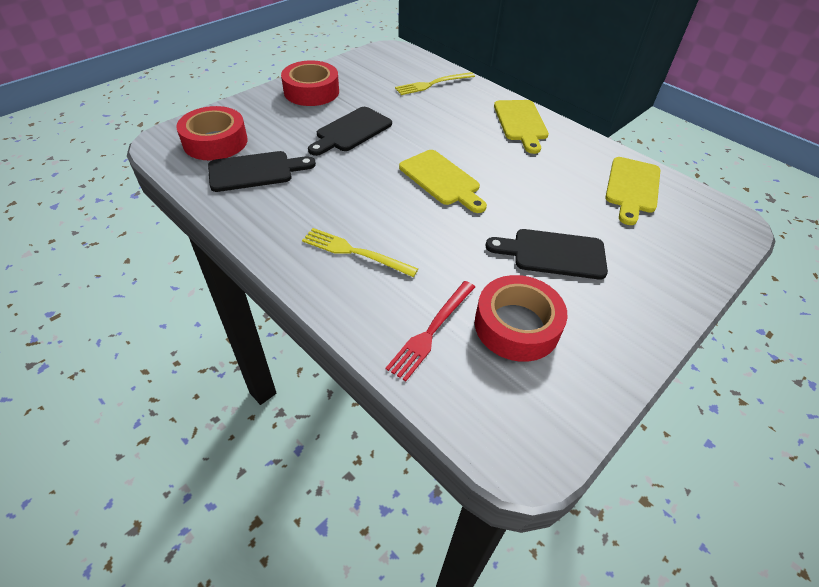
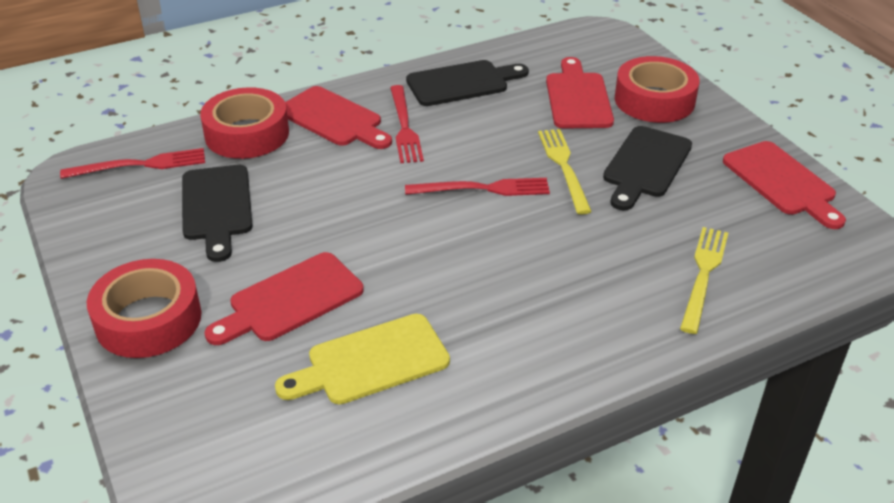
red cutting board: none = 0 -> [204,252,364,345] [285,86,392,149] [546,57,614,129] [723,141,846,229] = 4
red fork: [385,281,475,381] = 1 -> [60,148,205,179] [390,85,424,163] [405,178,550,196] = 3
yellow cutting board: [399,150,487,213] [494,100,549,154] [605,157,660,225] = 3 -> [275,314,450,404] = 1

